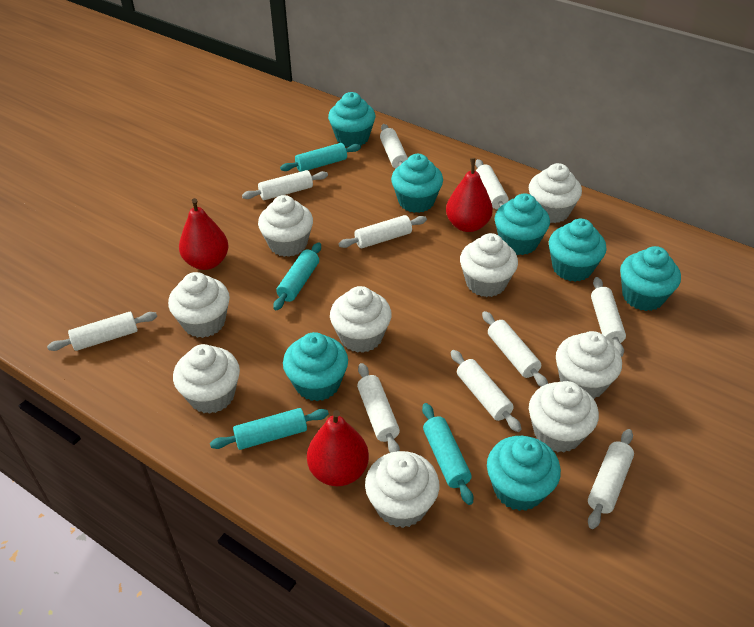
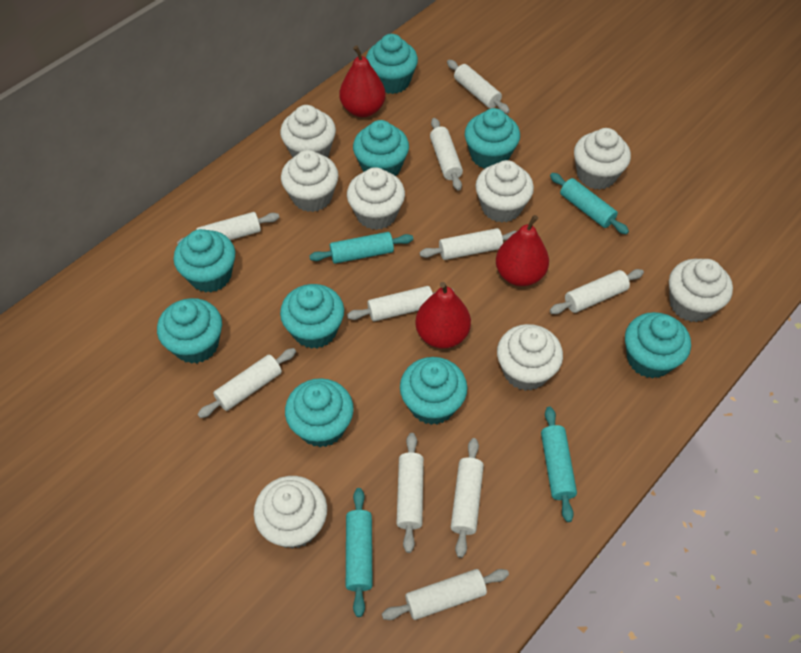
turquoise cupcake: [283,332,348,401] [328,92,375,147] [391,154,443,213] [487,436,561,511] [494,193,550,255] [549,218,607,282] [620,246,681,311] = 7 -> [157,298,222,364] [174,229,235,293] [280,284,344,349] [285,378,354,447] [353,120,409,176] [366,34,418,94] [400,357,467,425] [465,108,520,169] [625,312,691,378] = 9
white cupcake: [168,272,230,338] [173,344,240,414] [258,195,313,257] [330,286,392,353] [365,451,439,528] [460,233,518,297] [529,163,582,223] [529,381,599,453] [556,331,622,399] = 9 -> [254,476,327,549] [280,105,336,157] [281,150,338,212] [347,167,405,230] [475,160,534,223] [497,324,563,391] [574,128,631,190] [669,259,733,322] = 8

